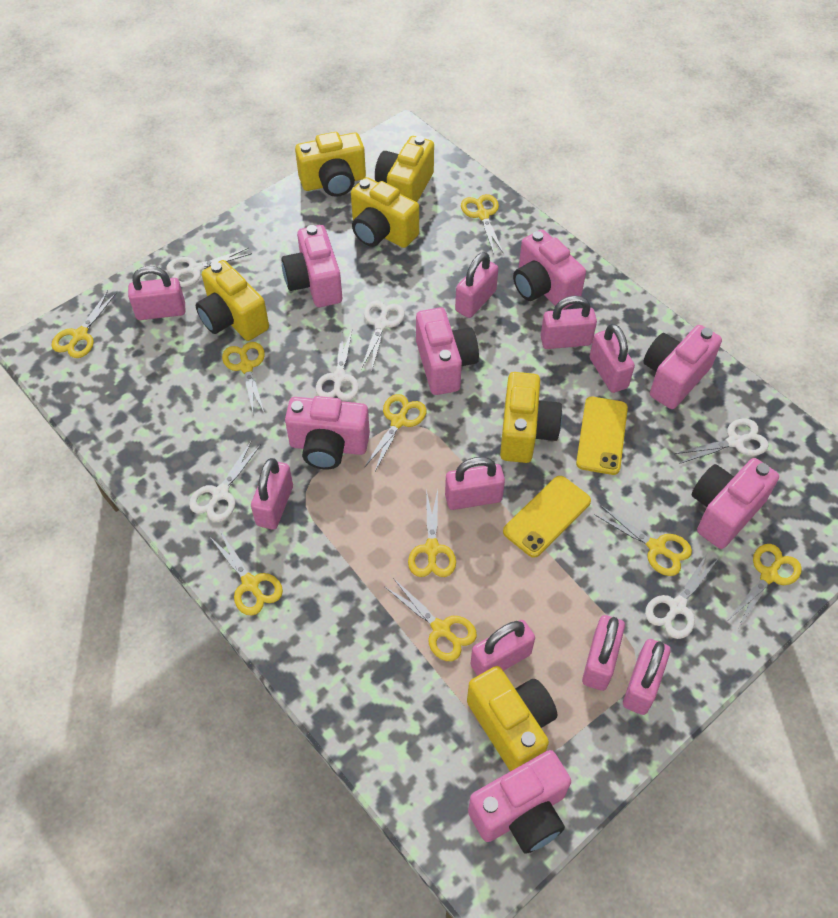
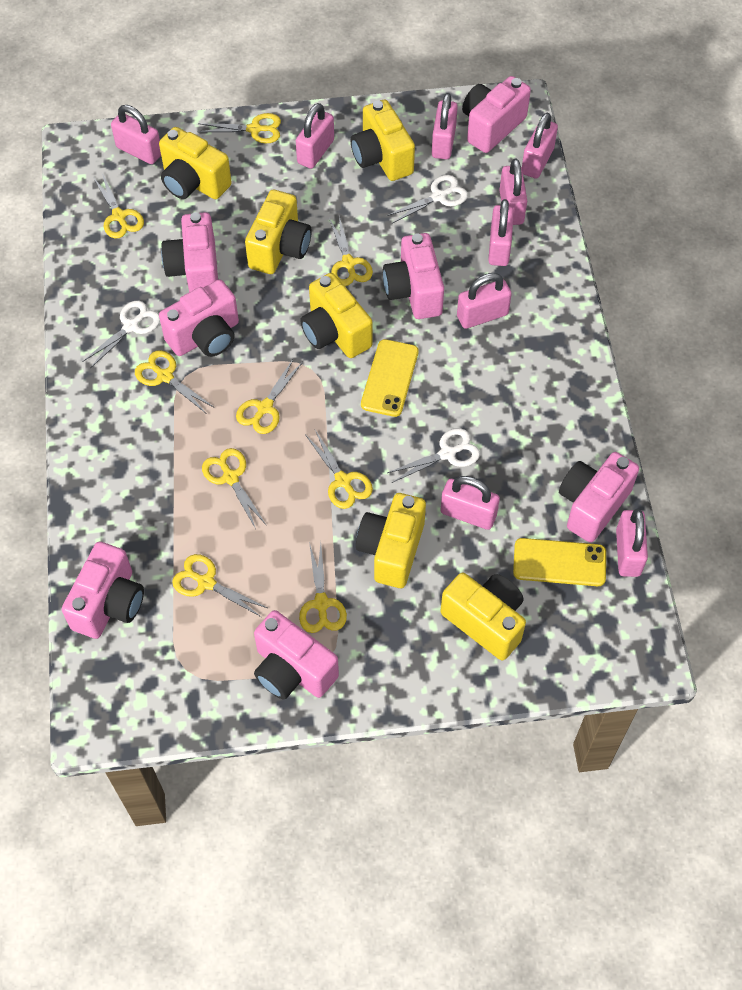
white scissors: [166,248,252,287] [189,442,261,522] [316,330,359,401] [361,301,405,370] [645,554,719,639] [674,418,769,464] = 6 -> [82,300,160,368] [387,175,468,224] [387,428,480,483] = 3

